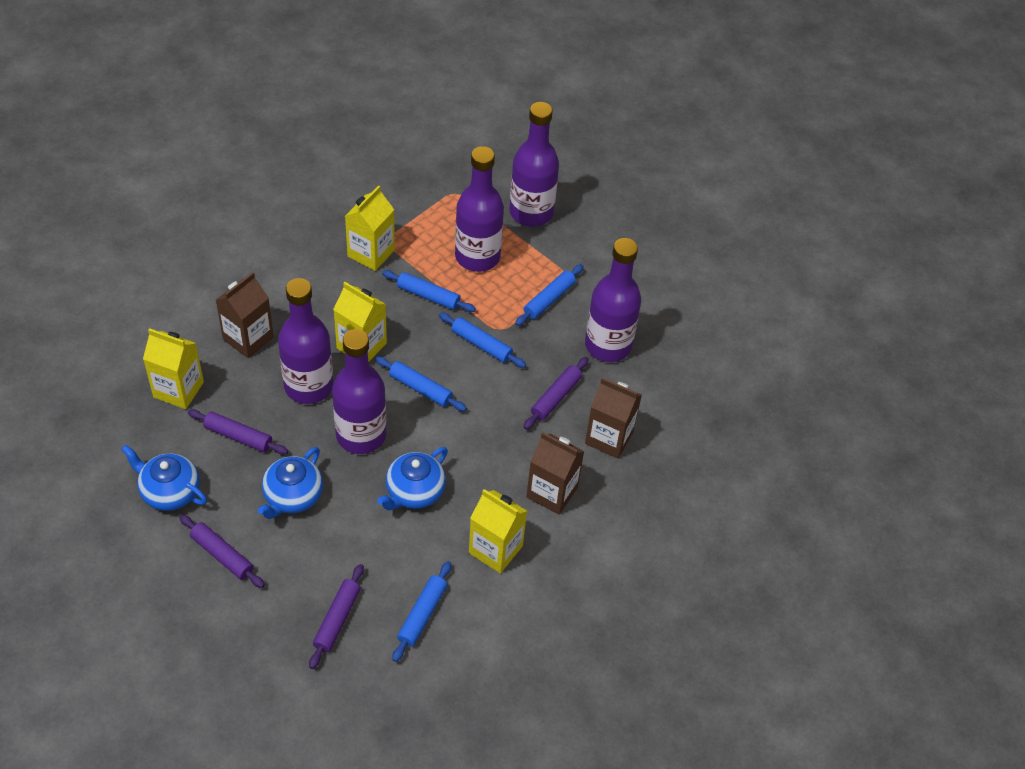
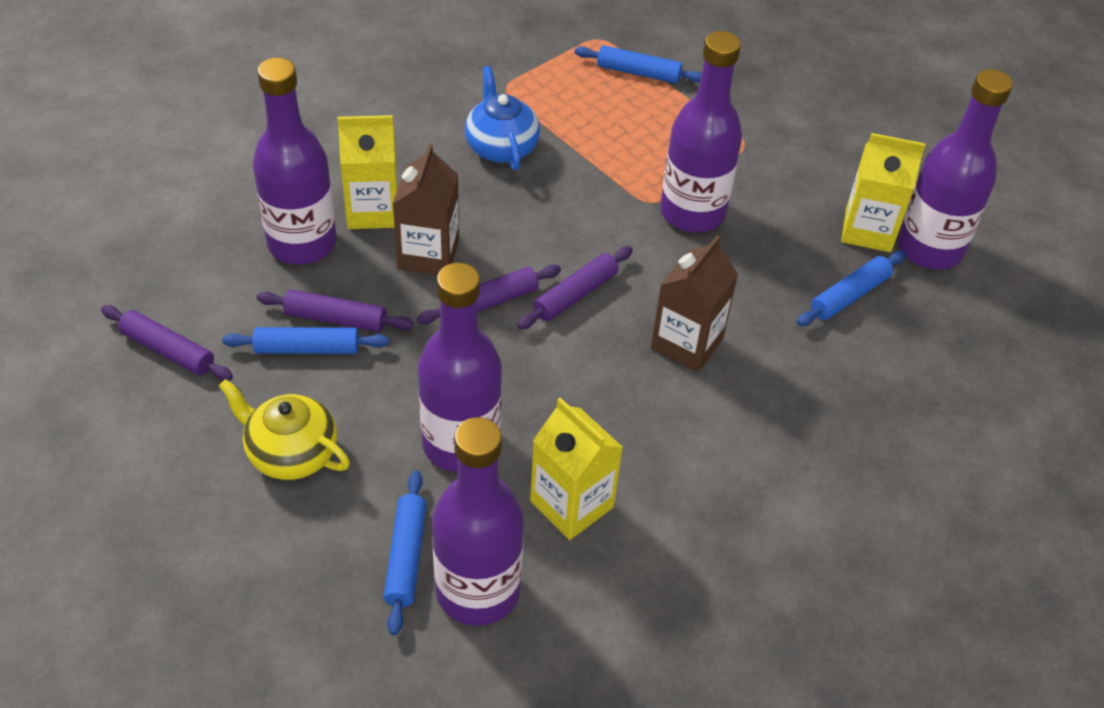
blue rolling pin: [376,357,467,411] [382,270,476,312] [392,561,451,662] [439,313,526,368] [515,264,584,326] = 5 -> [222,327,389,354] [384,471,427,635] [575,45,702,83] [797,251,906,326] = 4
blue teapot: [121,444,207,511] [258,447,323,519] [377,447,448,510] = 3 -> [465,66,540,170] = 1
brown carton: [216,272,274,358] [526,432,585,515] [585,377,642,459] = 3 -> [393,143,459,275] [651,236,738,372] = 2
yellow carton: [143,328,204,409] [333,282,387,362] [345,185,395,271] [469,489,527,573] = 4 -> [338,115,398,229] [530,397,623,540] [841,133,926,252] = 3
yellow teapot: none = 0 -> [219,379,350,480] = 1

